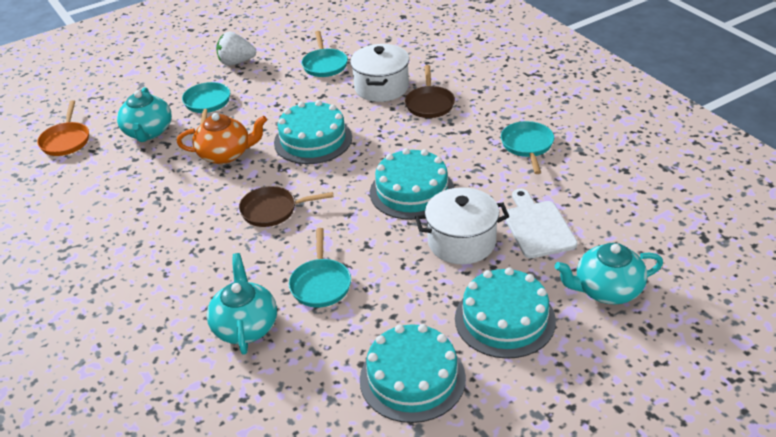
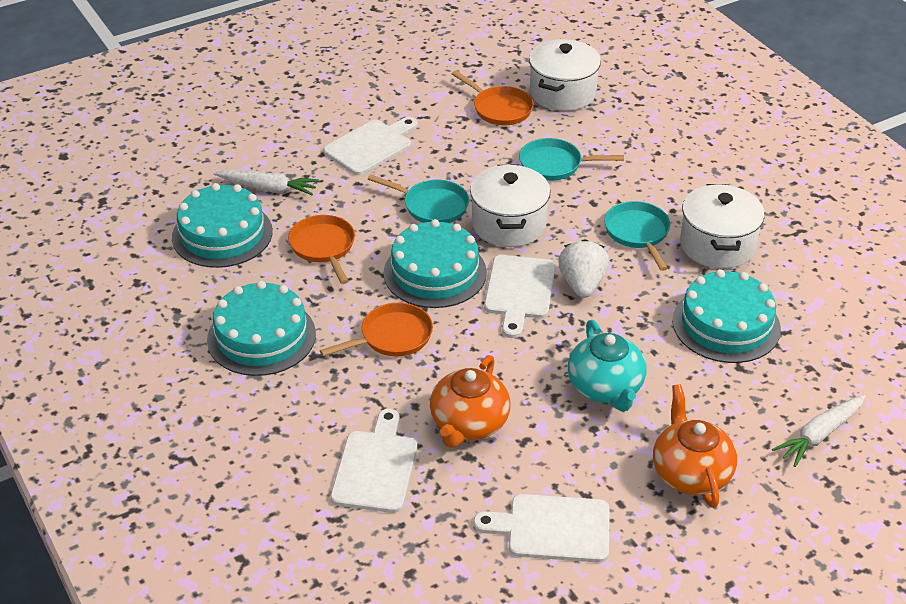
brown pan: [239,186,333,227] [405,65,455,118] = 2 -> none = 0
orange pan: [37,100,89,156] = 1 -> [288,215,355,284] [320,303,433,357] [452,71,534,125] = 3
orange teapot: [177,113,267,164] = 1 -> [430,355,510,448] [653,384,737,508] = 2
turquoise pan: [182,82,230,125] [289,228,351,307] [302,31,348,77] [501,121,554,174] = 4 -> [368,174,469,223] [519,138,624,181] [604,201,670,271] = 3
turquoise teapot: [117,87,172,142] [207,253,277,355] [555,243,663,304] = 3 -> [568,320,646,411] = 1
white carrot: none = 0 -> [213,170,319,195] [772,394,866,467] = 2
white cutting board: [503,189,578,258] = 1 -> [323,117,418,175] [330,409,417,513] [473,494,610,563] [484,255,555,338] = 4
white pot: [350,44,409,102] [415,187,509,264] = 2 -> [470,165,550,247] [529,39,601,111] [680,184,765,269] = 3

